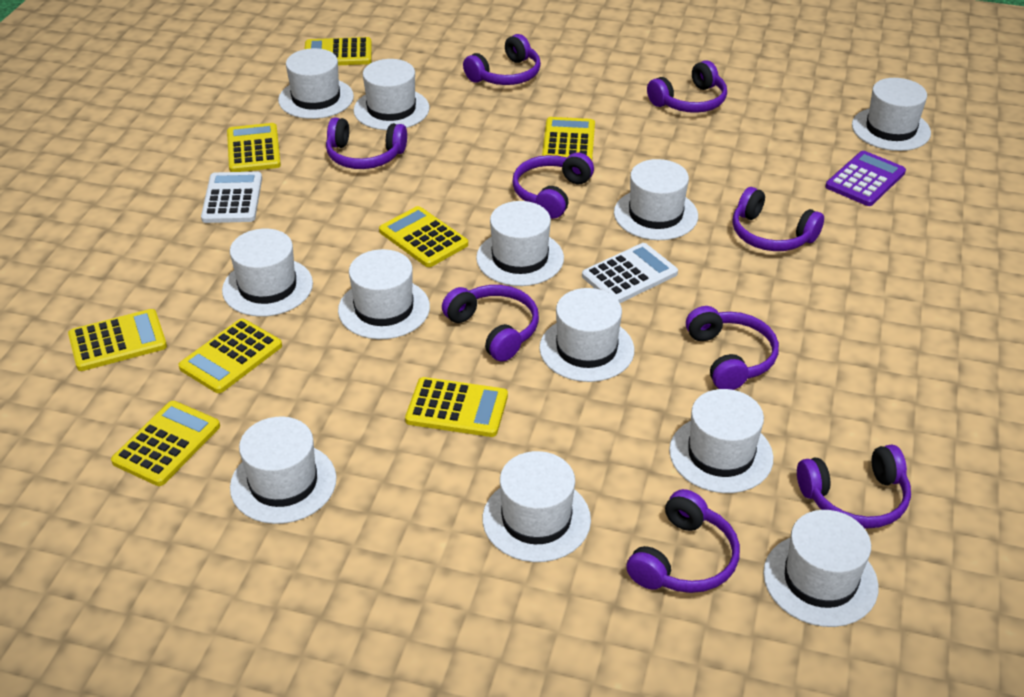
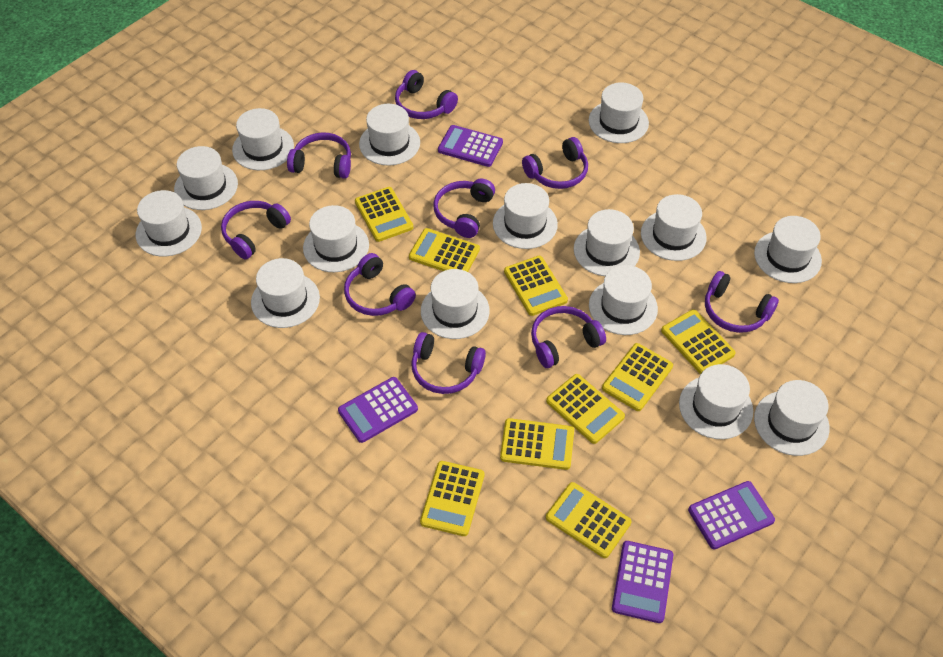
purple calculator: [825,151,906,206] = 1 -> [338,377,418,443] [438,125,503,167] [612,541,673,623] [688,481,775,550] = 4
white calculator: [201,172,262,223] [582,243,678,303] = 2 -> none = 0
white hat: [222,229,313,317] [230,417,337,524] [278,48,354,119] [338,249,430,339] [353,59,429,130] [476,201,564,286] [483,451,591,562] [539,288,634,382] [614,159,698,240] [669,389,774,493] [763,510,879,627] [852,78,931,151] = 12 -> [136,190,202,256] [174,146,238,210] [232,108,294,170] [251,258,320,328] [303,205,369,272] [359,104,420,166] [421,269,490,339] [493,183,558,249] [574,209,640,276] [589,83,649,143] [589,265,658,335] [641,194,707,261] [679,364,753,439] [754,216,822,283] [754,380,830,456] = 15
yellow calculator: [68,309,167,371] [111,401,220,486] [178,318,282,393] [227,123,281,172] [305,37,372,65] [379,206,468,267] [405,377,508,437] [542,117,595,160] = 8 -> [355,187,413,242] [409,228,480,272] [420,461,484,536] [500,418,574,470] [504,256,568,316] [546,374,625,444] [546,482,631,558] [602,343,673,411] [661,309,736,374] = 9

